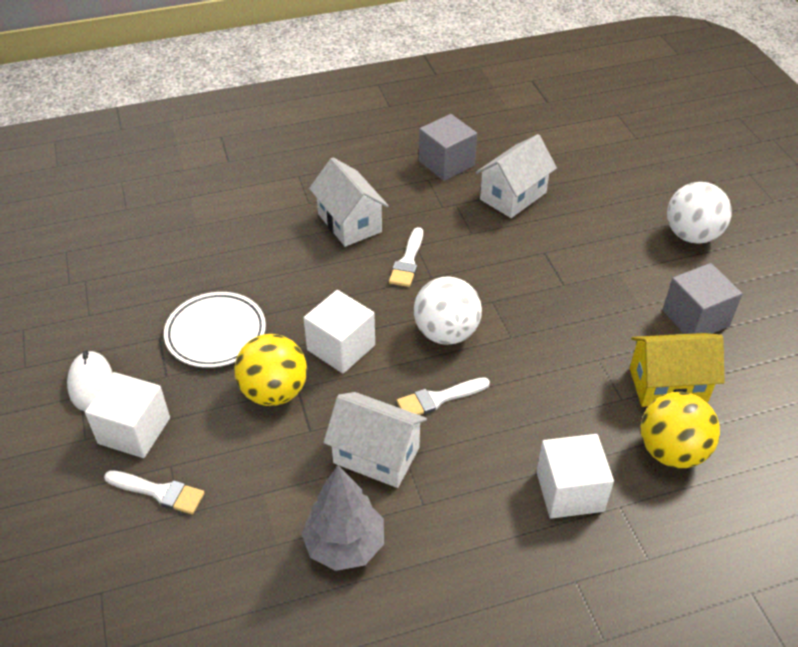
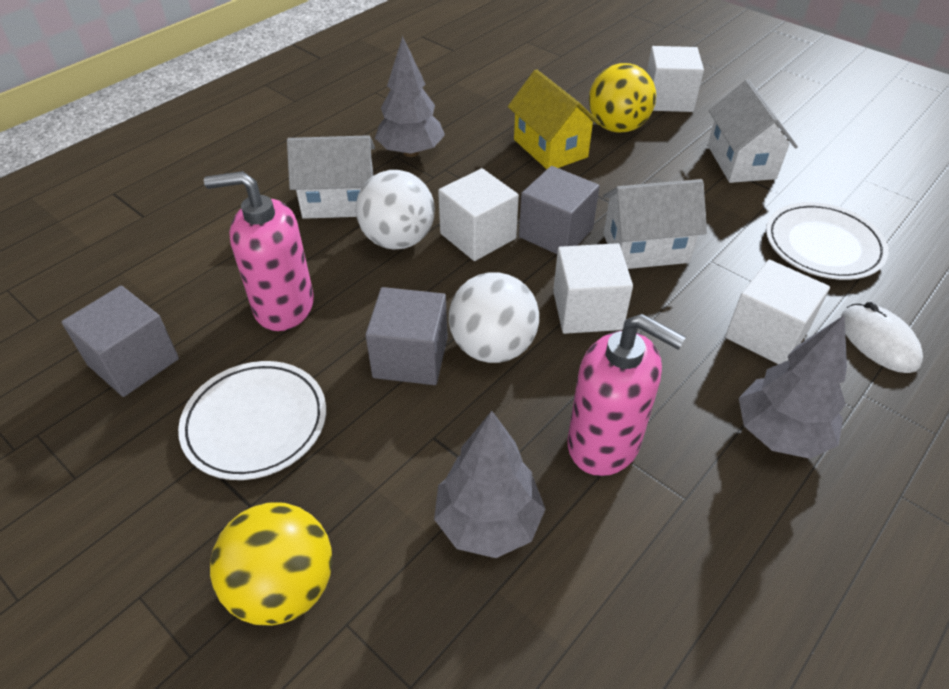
grey cube: [419,114,477,181] [663,263,742,334] = 2 -> [62,286,179,397] [365,287,448,385] [519,166,600,254] = 3
grey tree: [301,465,384,571] = 1 -> [375,36,445,157] [434,411,546,558] [739,315,847,459] = 3
pink soap dispenser: none = 0 -> [204,171,314,331] [568,314,686,476] = 2
white brush: [104,470,204,514] [389,227,423,287] [397,377,490,415] = 3 -> none = 0
white cube: [85,372,170,458] [304,290,375,374] [536,434,614,519] = 3 -> [438,168,519,261] [553,243,633,334] [647,46,704,112] [725,260,830,364] = 4
white plate: [164,292,266,368] = 1 -> [178,361,326,480] [766,202,889,280] = 2

